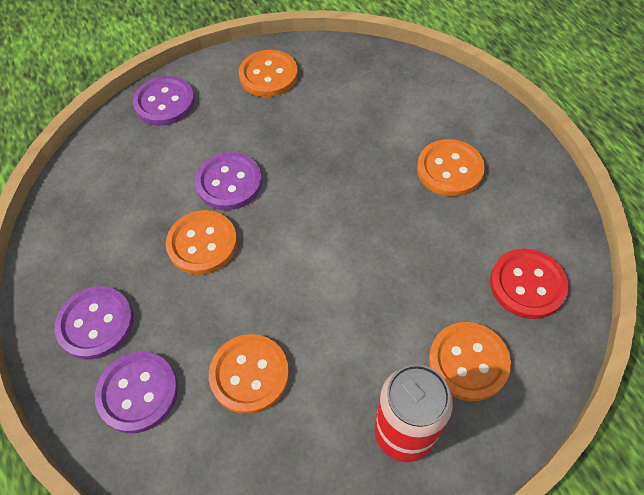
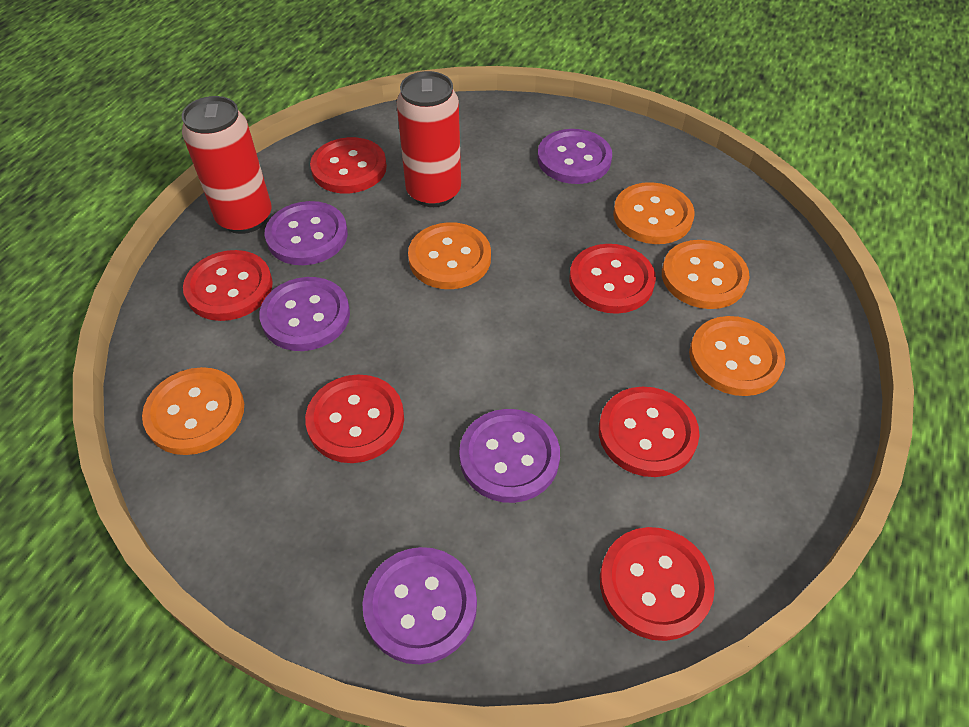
purple button: [54,286,134,360] [95,352,178,433] [133,76,195,126] [195,152,262,210] = 4 -> [260,277,350,351] [265,201,348,265] [362,547,477,664] [459,409,560,503] [538,129,612,184] = 5
red button: [490,248,569,319] = 1 -> [183,250,273,321] [305,375,404,463] [310,137,387,193] [569,244,656,314] [599,387,700,477] [600,527,715,641] = 6
red can: [375,364,453,462] = 1 -> [182,96,272,234] [396,71,461,207] = 2

